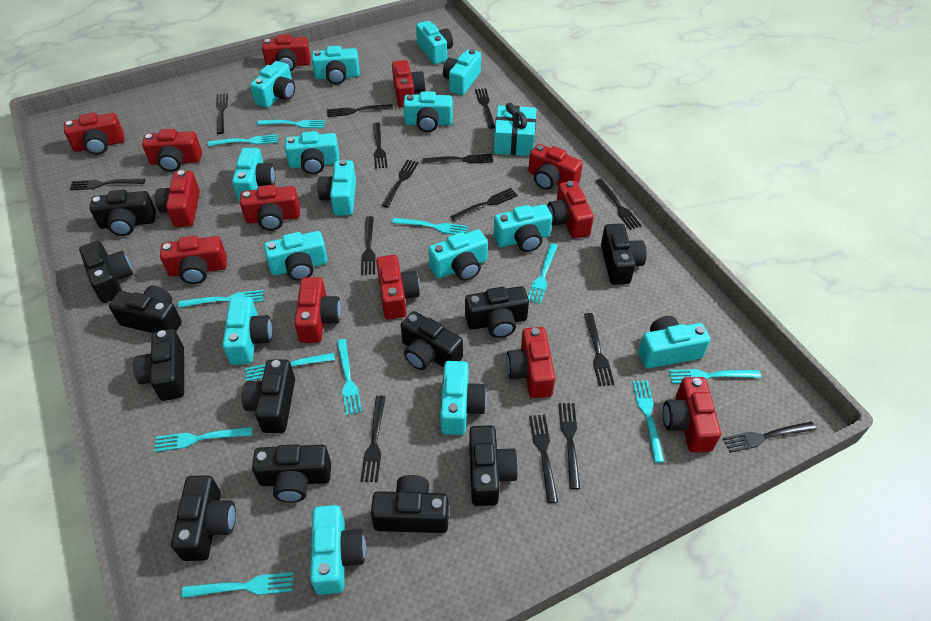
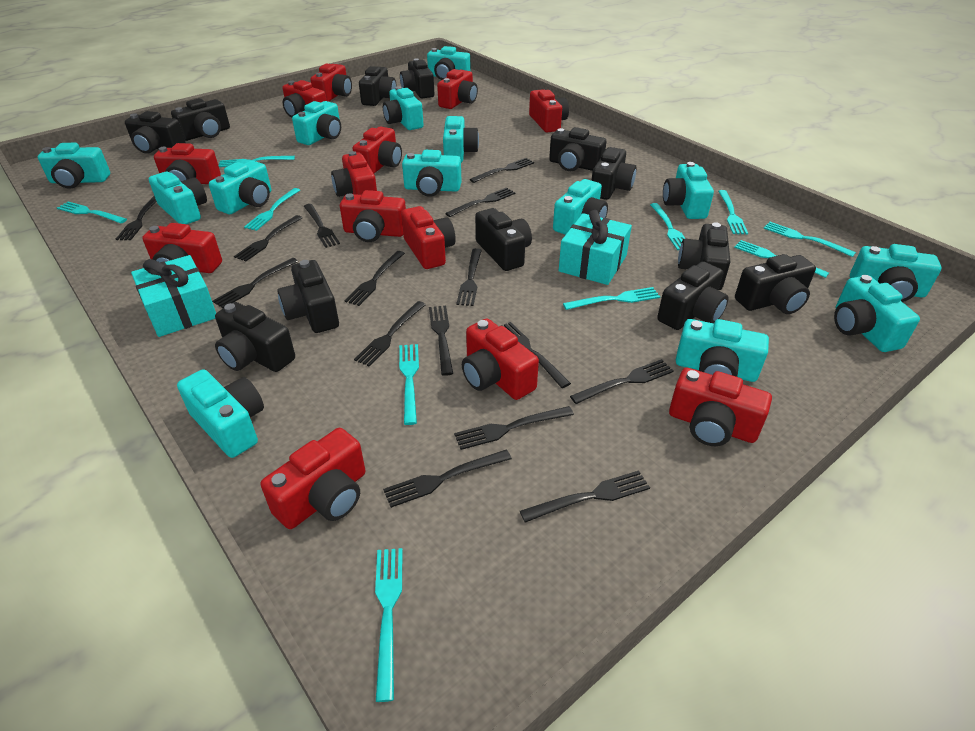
turquoise camera: [223,297,272,365] [232,148,275,201] [250,61,295,108] [264,231,328,281] [285,131,340,174] [310,505,366,595] [312,46,360,84] [318,160,356,216] [403,91,453,132] [416,21,453,64] [428,229,488,281] [440,361,487,435] [443,49,481,95] [494,204,552,252] [638,316,710,368] = 15 -> [38,143,110,189] [149,172,207,224] [177,369,264,458] [209,160,271,214] [292,101,341,145] [383,86,424,130] [402,150,462,197] [427,46,471,80] [443,116,479,163] [553,179,608,235] [663,162,714,219] [676,319,769,382] [834,275,920,352] [850,244,942,302] = 14
turquoise fork: [154,427,253,452] [178,290,264,308] [181,572,293,598] [208,134,278,146] [245,353,335,382] [257,120,325,128] [337,339,362,415] [392,218,468,235] [528,243,558,304] [632,380,665,463] [669,369,761,384] = 11 -> [57,202,127,223] [219,156,295,167] [244,188,300,231] [375,548,403,702] [399,344,419,425] [563,287,660,310] [650,203,686,250] [718,190,748,234] [734,240,829,278] [763,222,856,257] = 10
turquoise gift: [494,103,537,156] = 1 -> [131,255,216,337] [559,210,632,285] = 2

